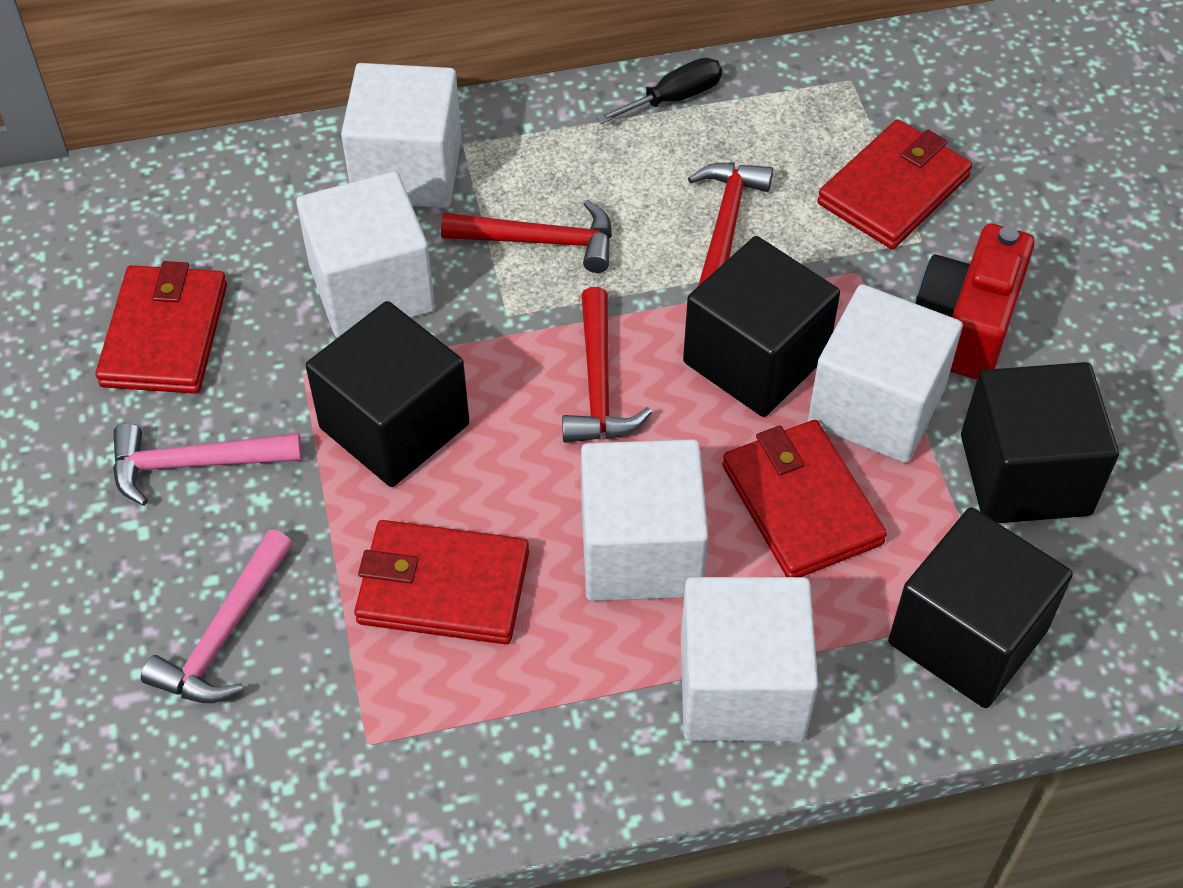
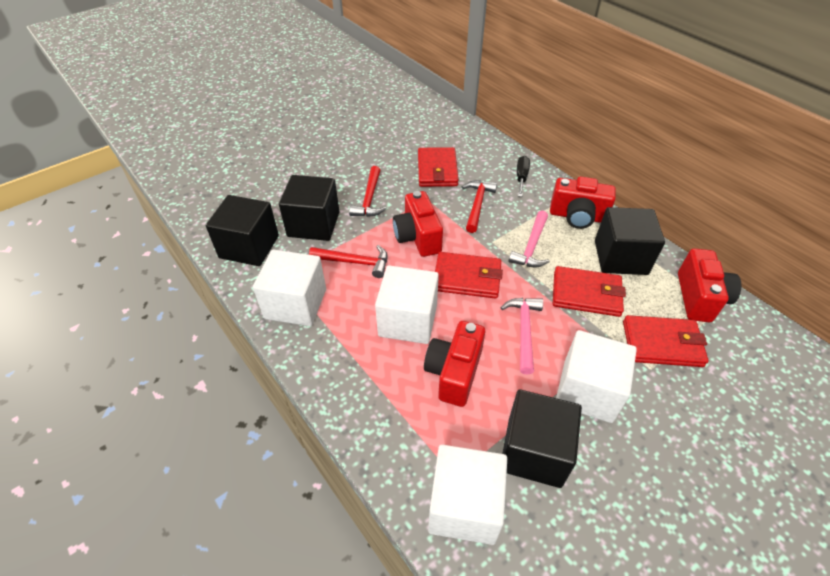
red camera: [915,223,1035,380] = 1 -> [393,191,443,257] [424,321,485,407] [550,176,616,229] [678,248,741,322] = 4
white cube: [296,171,435,338] [341,63,462,208] [581,439,708,601] [681,577,818,741] [808,284,963,463] = 5 -> [253,250,326,326] [375,265,439,344] [428,445,507,545] [556,330,637,423] = 4

